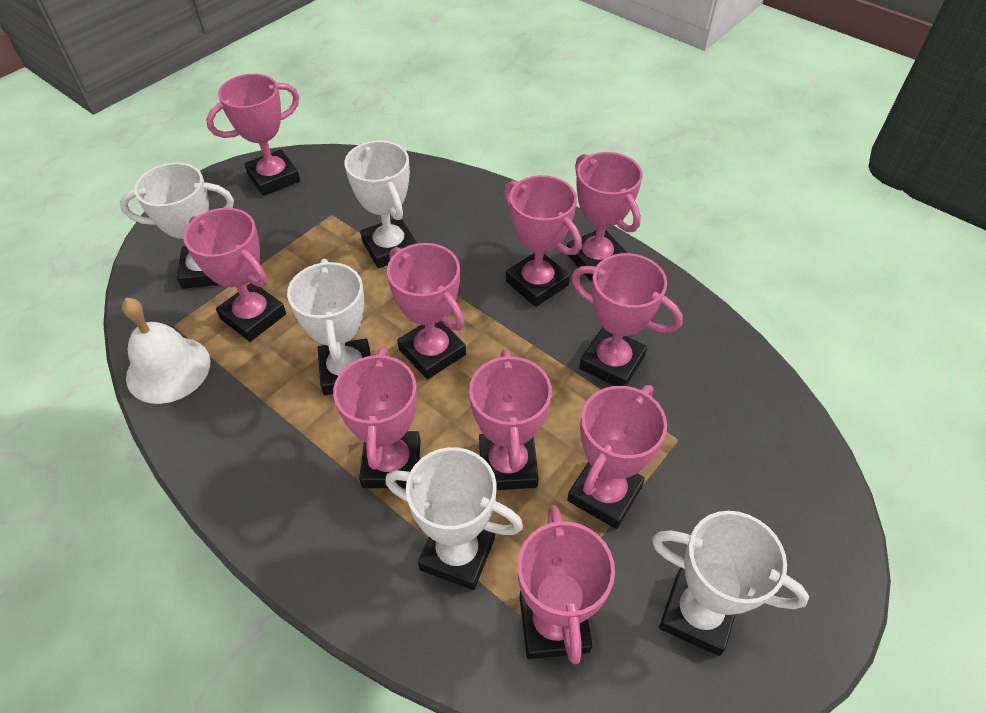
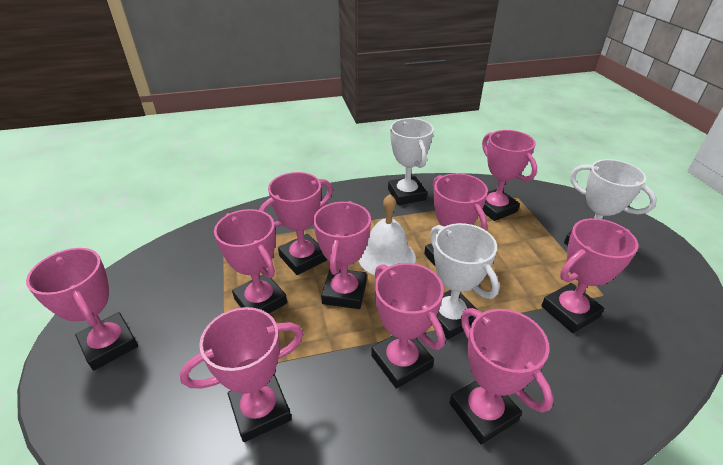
white trophy: [120,163,234,289] [287,259,370,395] [344,140,417,268] [385,447,523,590] [652,511,809,656] = 5 -> [388,118,434,205] [430,223,499,339] [564,159,657,245] = 3

